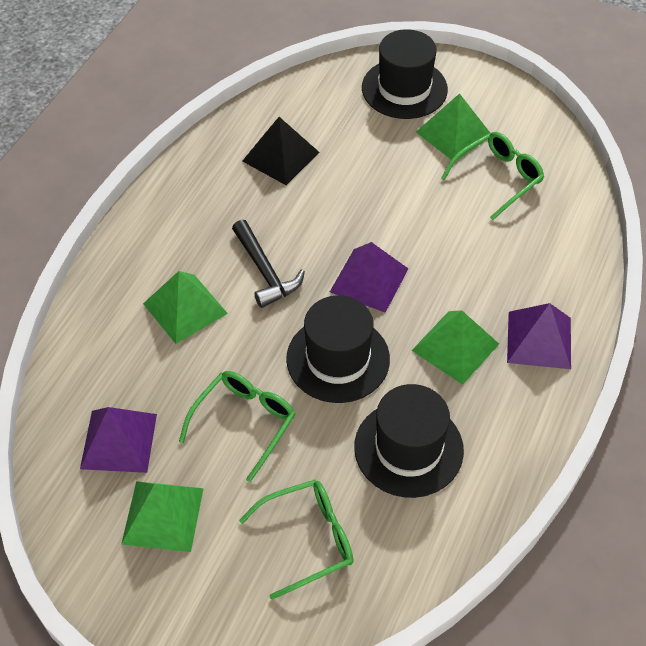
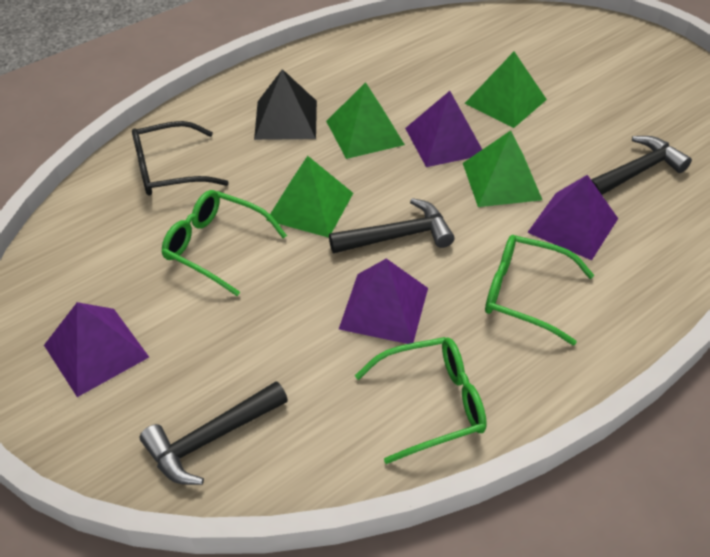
black glasses: none = 0 -> [132,121,229,195] = 1
black hammer: [232,220,305,308] = 1 -> [140,381,288,485] [329,198,455,253] [591,136,692,195] = 3
black hat: [286,295,390,403] [354,384,464,498] [362,29,448,119] = 3 -> none = 0
purple pyramid: [80,407,157,473] [330,242,408,313] [507,303,571,369] = 3 -> [44,302,149,397] [339,258,428,344] [405,91,482,167] [527,175,618,261] = 4

